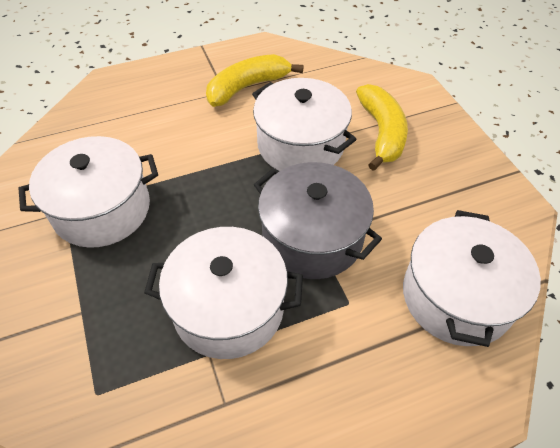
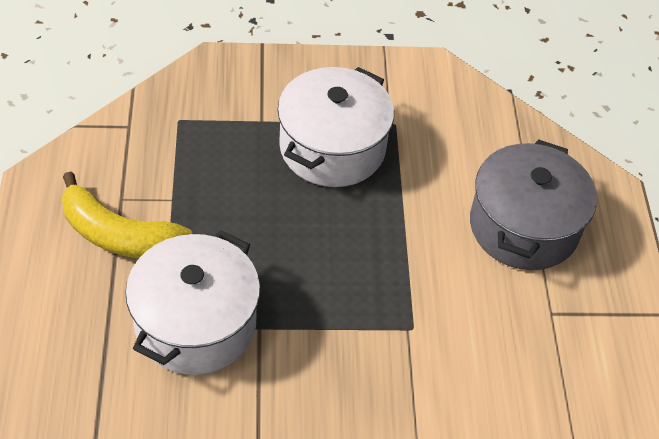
white pot: [19,136,158,248] [144,227,303,359] [252,78,357,171] [403,210,541,347] = 4 -> [125,230,260,375] [278,67,394,187] = 2
yellow banana: [206,54,304,107] [356,84,408,171] = 2 -> [62,171,192,259] = 1

